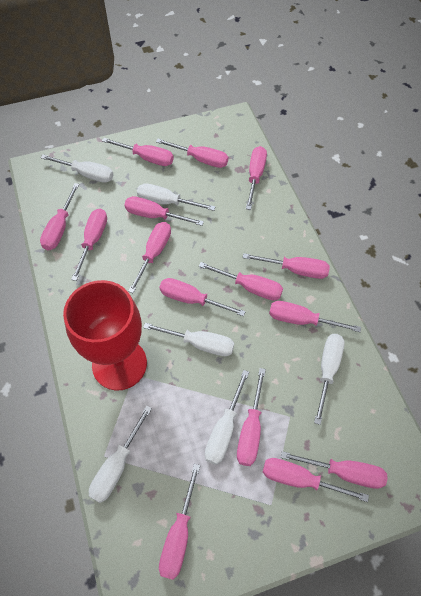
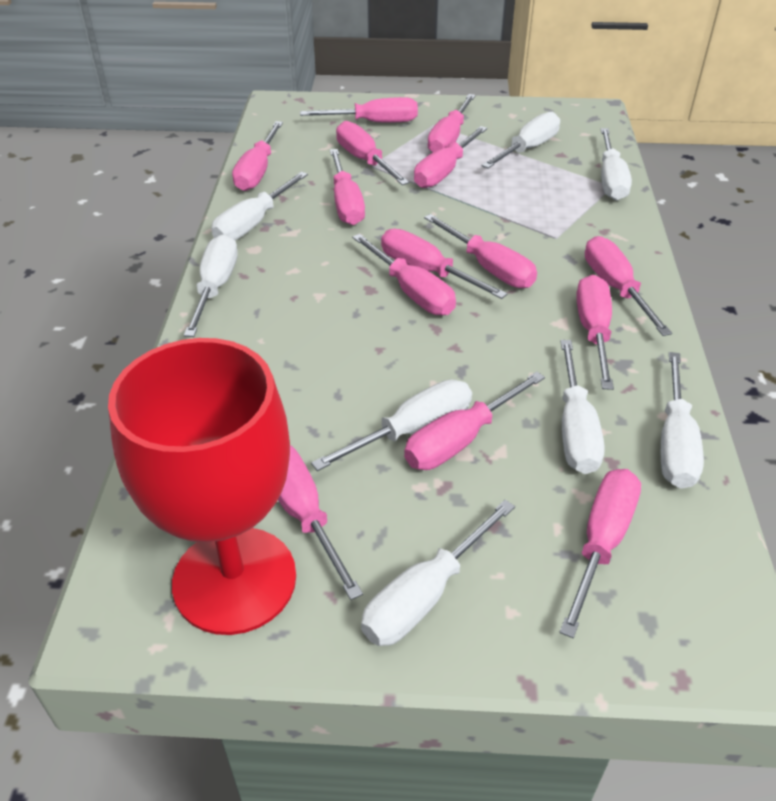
pink screwdriver: [40,183,79,250] [71,209,107,281] [102,138,174,166] [124,196,204,226] [128,222,171,293] [156,139,228,168] [159,464,200,580] [160,278,246,316] [199,262,283,301] [237,368,266,466] [243,253,330,279] [246,146,267,210] [263,458,369,502] [269,301,361,332] [281,451,388,489] = 15 -> [232,121,283,191] [278,445,363,600] [300,97,418,122] [330,149,365,225] [336,121,409,185] [352,234,456,315] [381,229,507,299] [404,372,545,470] [414,126,487,188] [424,214,537,288] [428,94,476,152] [560,469,641,638] [576,275,614,390] [585,236,672,336] = 14
white screwdriver: [40,154,114,183] [89,406,152,503] [137,183,216,211] [143,323,234,356] [205,370,249,465] [314,334,345,425] = 6 -> [184,234,238,337] [211,172,308,240] [311,380,472,471] [361,500,515,646] [482,112,560,168] [561,340,605,474] [601,128,632,200] [661,352,704,489] = 8

